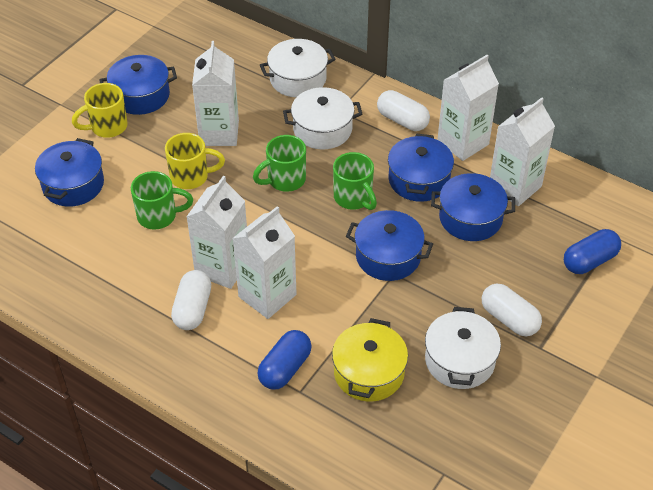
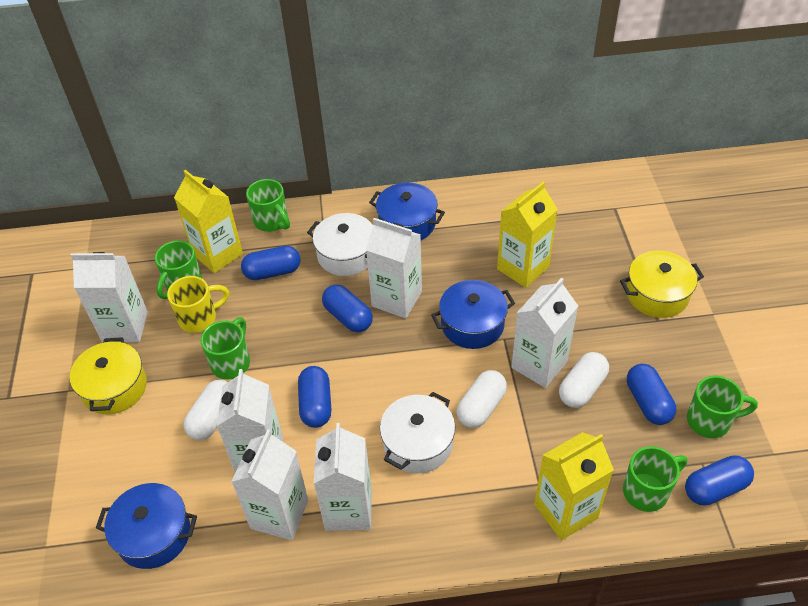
blue capsule: [257,330,312,390] [564,229,621,274] = 2 -> [241,246,301,280] [298,366,332,428] [322,284,373,332] [627,364,676,425] [685,455,754,505] = 5
blue pot: [35,138,104,207] [99,55,177,115] [346,210,433,281] [388,134,454,202] [431,173,515,241] = 5 -> [96,483,197,569] [369,182,445,240] [431,280,515,349] = 3
green mug: [131,171,193,230] [253,135,306,192] [333,152,377,210] = 3 -> [155,240,202,299] [201,317,250,380] [246,179,290,232] [623,446,687,512] [687,376,758,438] = 5
white carton: [186,176,247,289] [192,41,239,146] [232,206,296,319] [437,55,499,161] [490,97,555,206] = 5 -> [71,252,148,342] [217,369,283,473] [231,429,309,540] [314,423,372,531] [366,218,422,318] [511,278,578,388] = 6
white pot: [260,39,336,97] [283,87,362,150] [425,307,501,389] = 3 -> [307,213,373,276] [380,392,455,474] = 2
yellow carton: none = 0 -> [174,170,243,273] [497,181,558,288] [534,432,614,540] = 3
yellow mug: [72,83,128,138] [165,133,225,189] = 2 -> [167,276,229,333] = 1
yellow pot: [332,318,408,402] = 1 -> [70,337,147,414] [620,251,704,318] = 2

